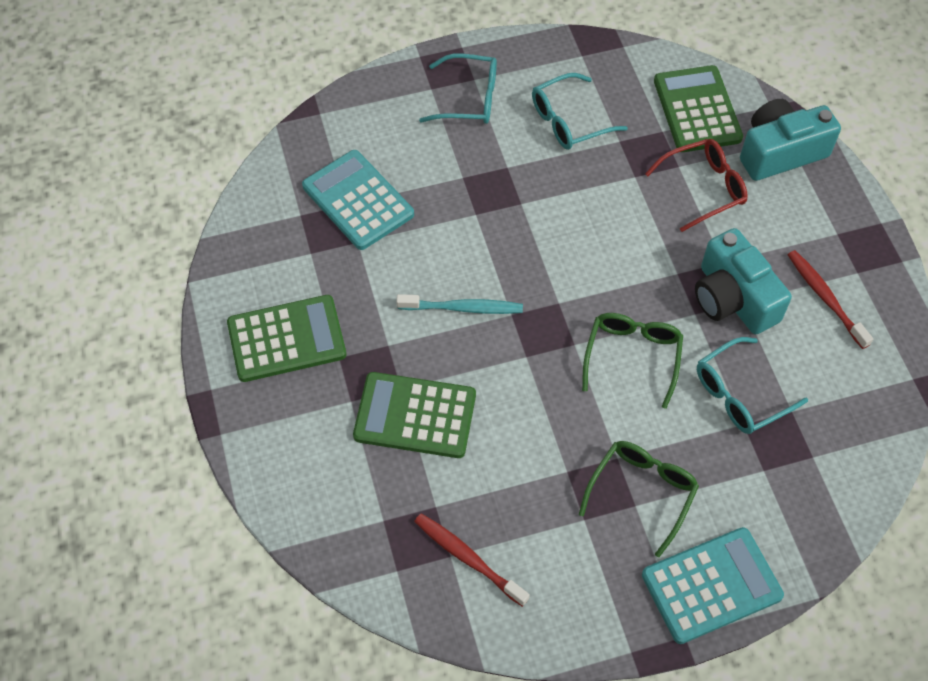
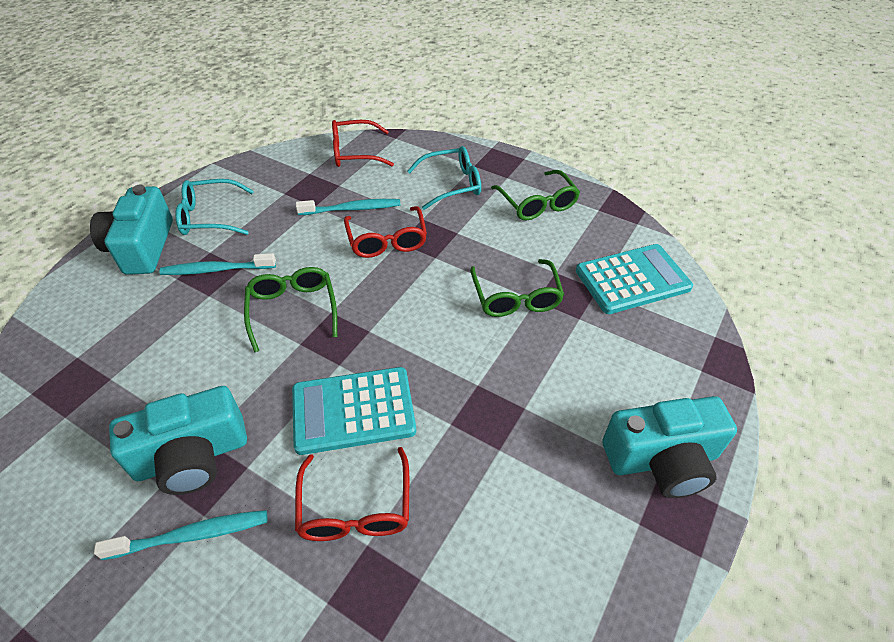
green calculator: [227,295,347,382] [353,372,476,458] [654,65,743,152] = 3 -> none = 0
green glasses: [579,441,699,557] [582,313,683,409] = 2 -> [244,267,337,352] [470,259,564,317] [491,170,580,221] = 3
red glasses: [645,139,748,232] = 1 -> [295,447,409,541] [332,120,394,167] [344,206,427,258] = 3
red toothbrush: [414,513,530,607] [788,250,873,349] = 2 -> none = 0
turquoise camera: [695,228,792,334] [740,99,841,181] = 2 -> [90,184,173,275] [109,386,247,495] [602,396,737,498] = 3
turquoise glasses: [419,53,497,124] [532,73,628,150] [697,337,808,434] = 3 -> [176,179,254,235] [407,146,481,210] = 2
turquoise toothbrush: [396,294,523,314] = 1 -> [94,510,268,560] [159,253,276,275] [296,199,400,215] = 3

